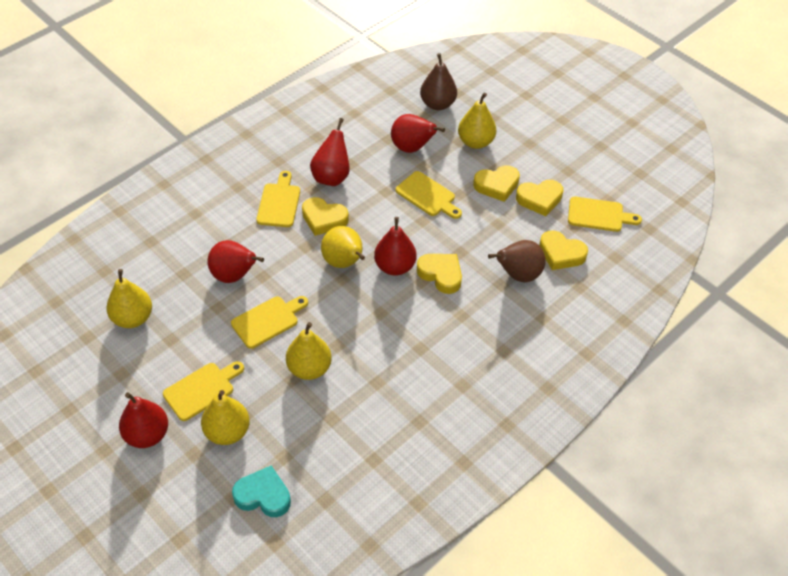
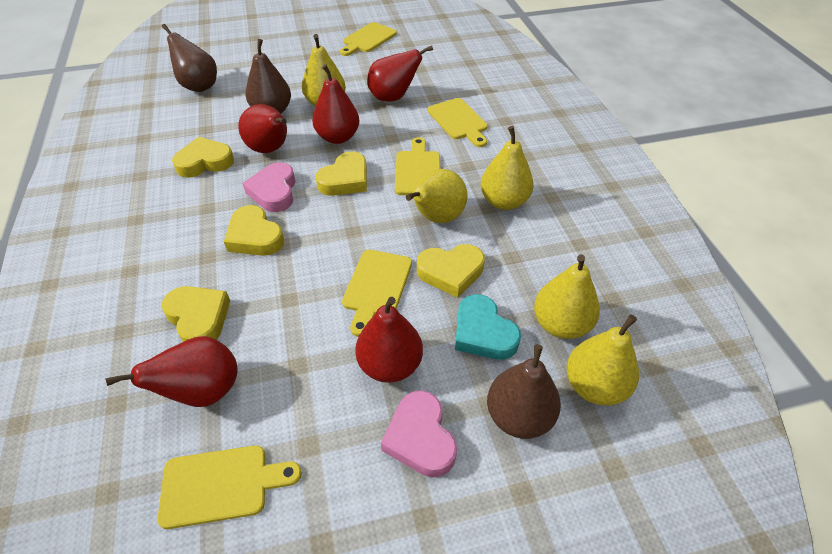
brown pear: [420,53,457,110] [488,240,546,282] = 2 -> [162,24,217,92] [246,39,291,113] [487,344,561,439] = 3
pink heart: none = 0 -> [242,162,296,212] [381,391,457,478] = 2

